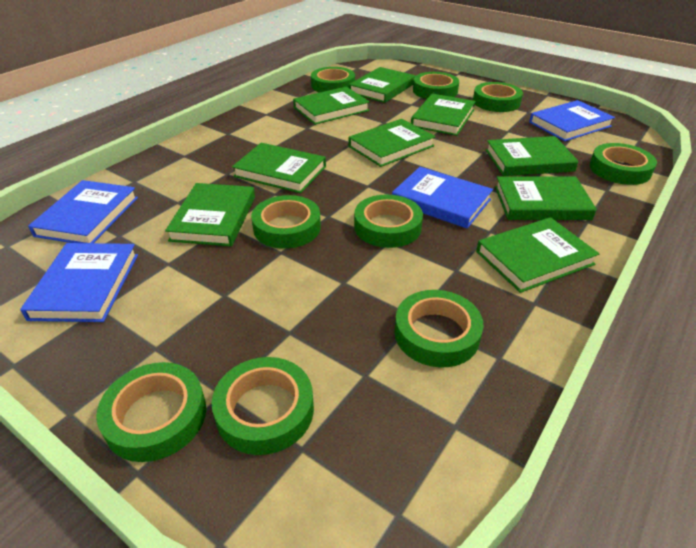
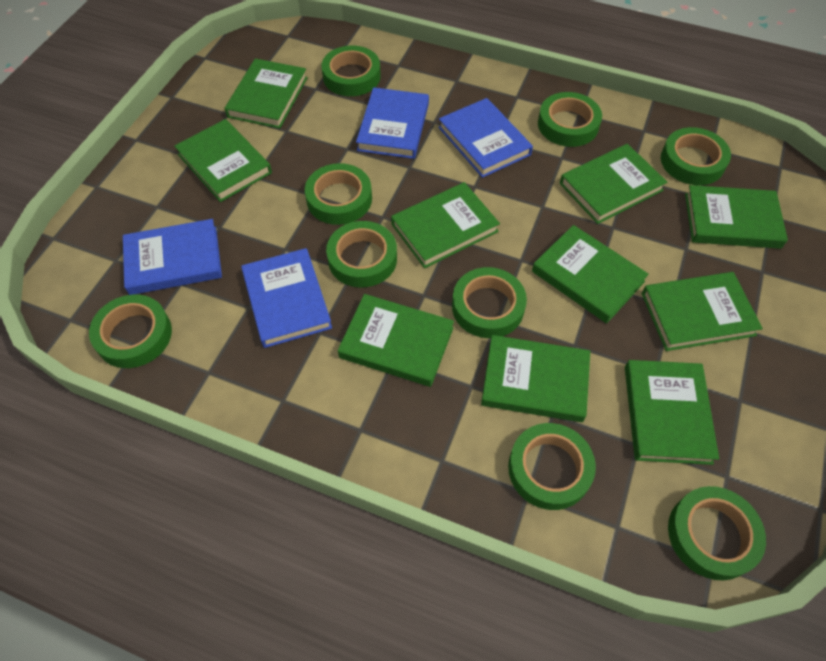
green book: [165,183,255,246] [232,143,326,193] [293,86,370,125] [349,67,415,103] [349,119,436,167] [411,93,476,136] [476,217,599,293] [486,136,578,176] [495,176,597,220] = 9 -> [174,119,272,202] [224,58,308,129] [338,294,454,387] [391,182,500,268] [481,335,590,422] [532,225,649,323] [560,144,667,224] [625,360,719,465] [642,272,763,351] [685,185,788,249] = 10

